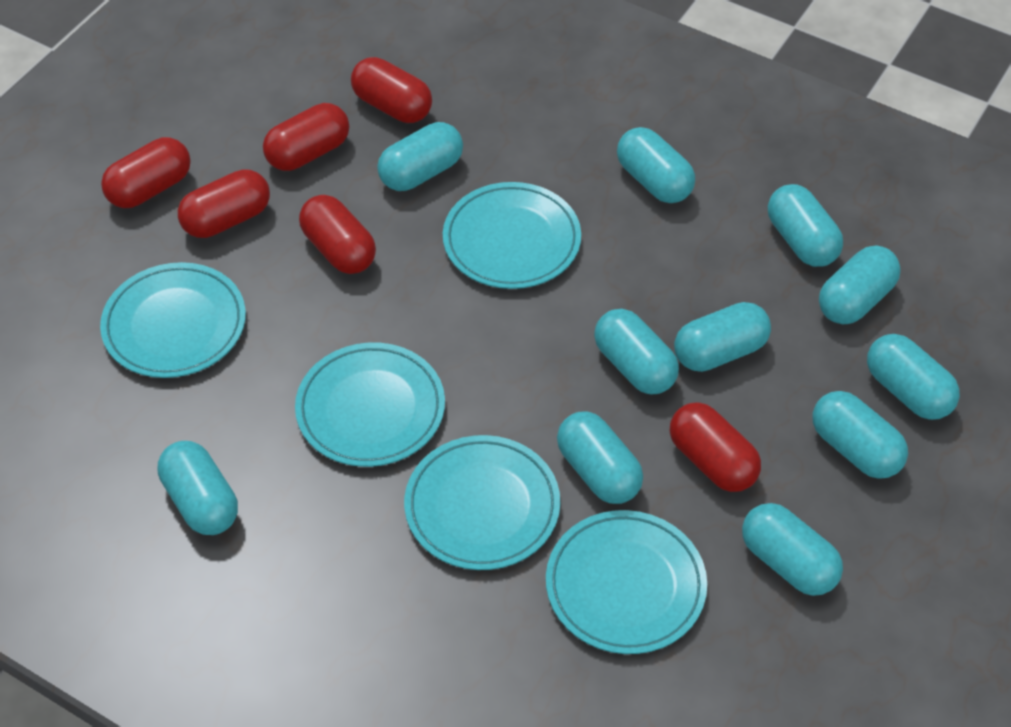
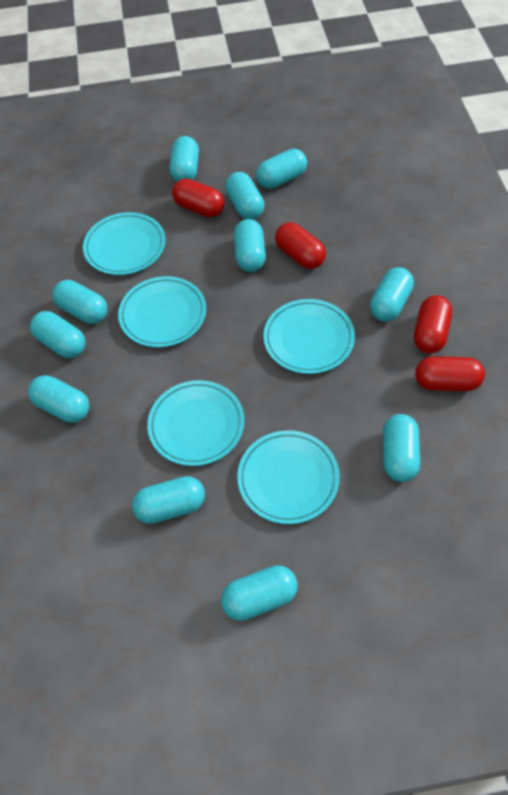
red capsule: [101,137,191,208] [178,169,270,238] [263,103,349,171] [299,195,376,274] [351,57,432,123] [670,402,761,492] = 6 -> [172,178,224,217] [275,222,326,269] [414,295,452,353] [415,356,485,391] = 4

